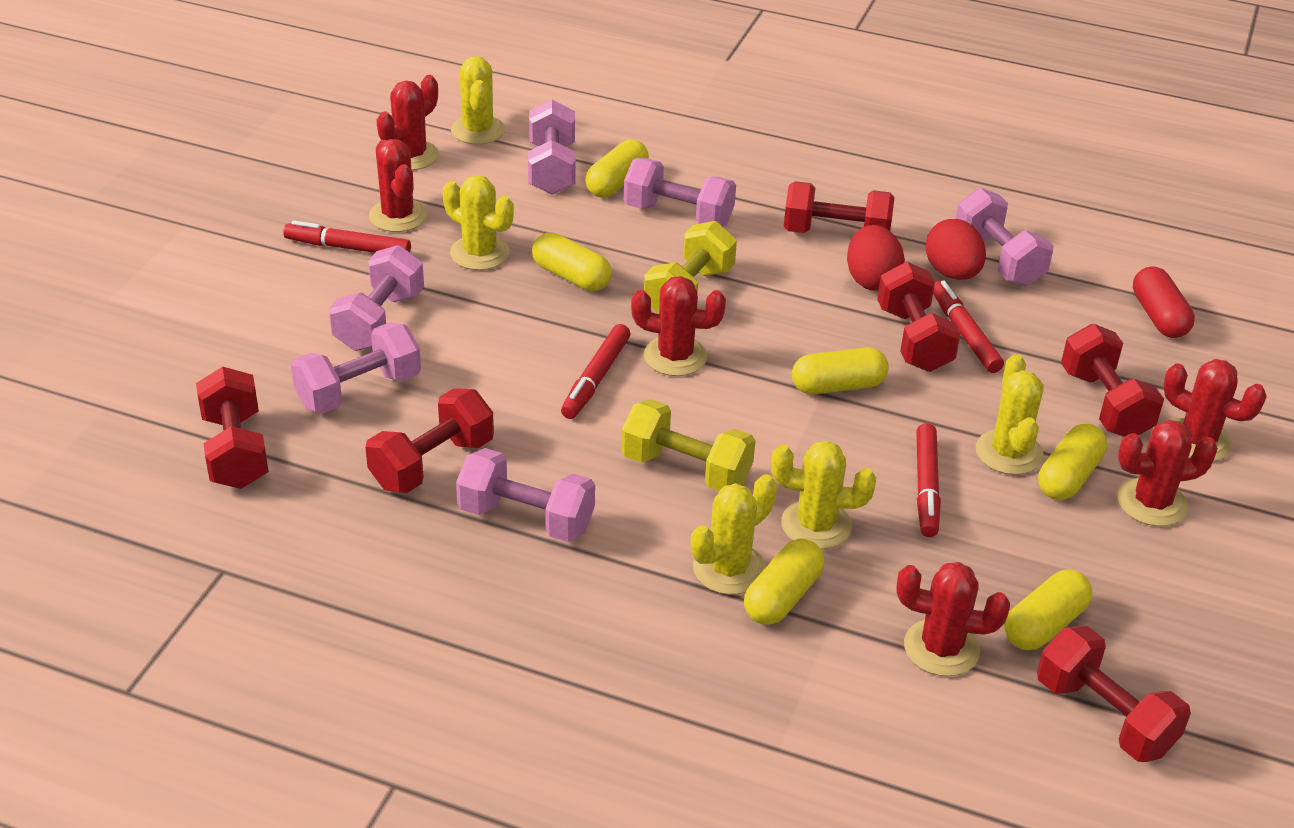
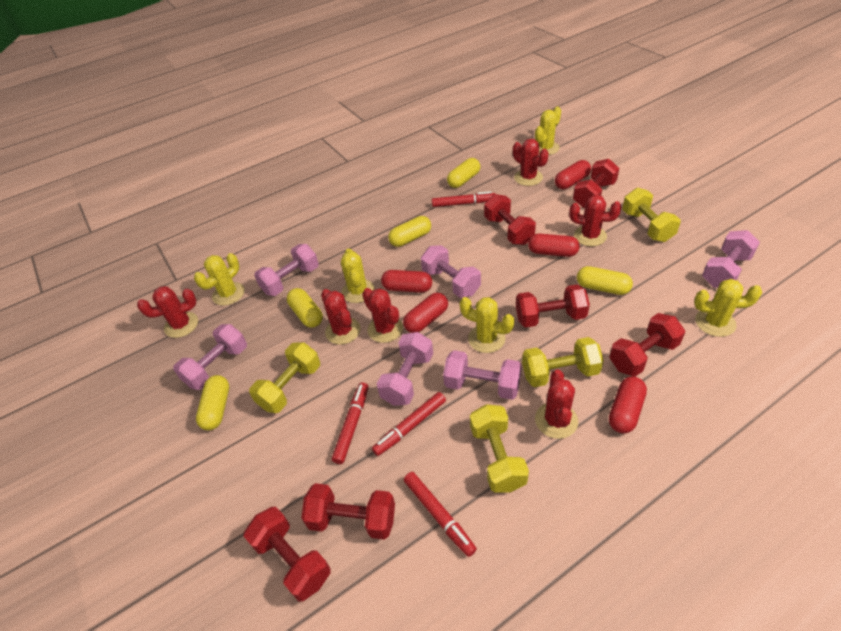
red capsule: [1133,266,1195,338] = 1 -> [381,270,432,293] [403,293,448,333] [528,233,580,257] [555,160,591,189] [609,377,647,434] = 5
red egg: [847,225,905,291] [925,219,986,280] = 2 -> none = 0
yellow capsule: [532,233,612,291] [585,139,649,197] [744,538,824,625] [792,347,889,394] [1004,569,1093,650] [1038,424,1107,500] = 6 -> [196,375,229,430] [287,288,323,328] [388,216,431,247] [447,158,480,188] [577,266,633,295] = 5
yellow dumbbell: [621,399,755,491] [644,221,737,314] = 2 -> [249,343,320,413] [470,404,529,493] [522,337,604,387] [622,188,681,242] = 4

